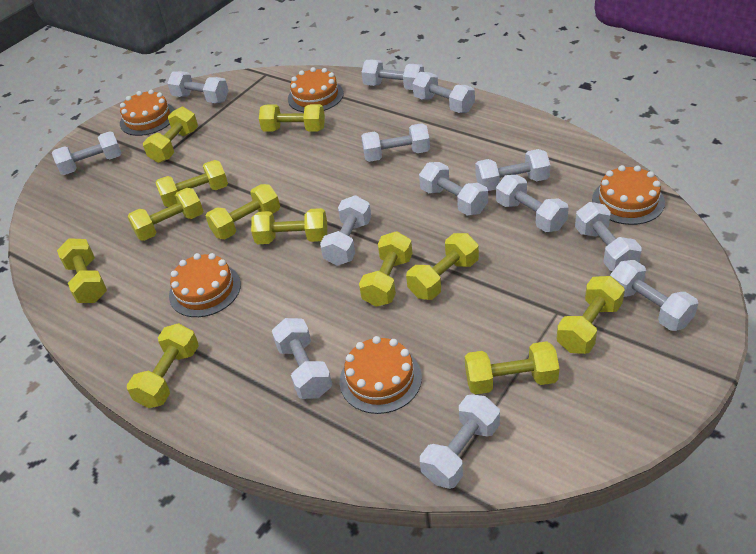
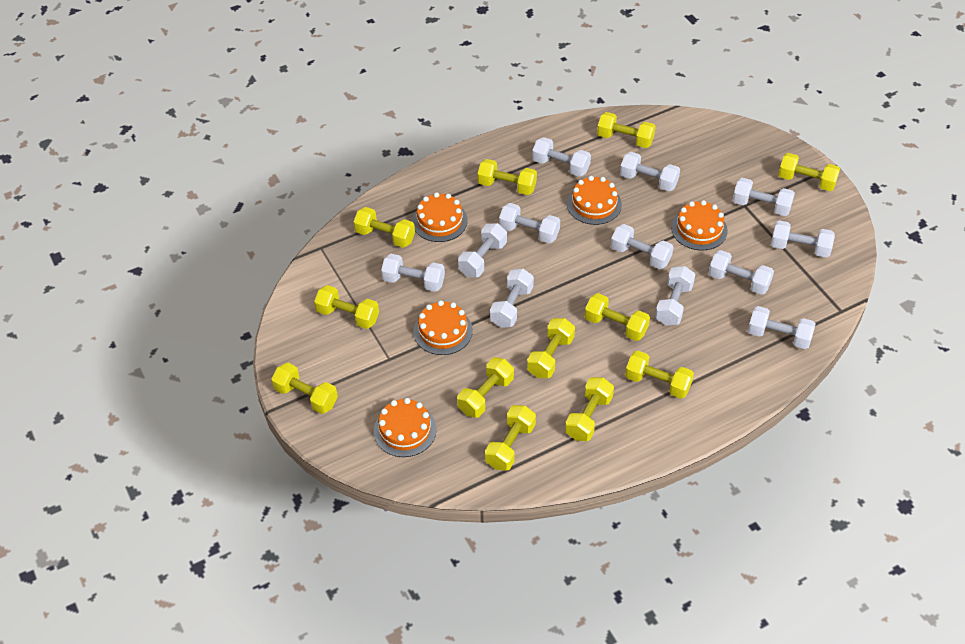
white dumbbell: [52,131,122,175] [167,71,229,103] [272,318,332,399] [320,195,371,266] [361,60,424,90] [361,123,430,162] [412,72,475,113] [419,162,488,216] [420,394,500,489] [475,149,550,191] [496,175,569,232] [575,202,642,271] [610,260,698,331] = 13 -> [381,254,445,292] [458,223,507,277] [490,269,534,328] [499,203,560,243] [532,137,591,177] [611,224,673,269] [620,152,680,191] [655,266,695,326] [709,250,774,295] [732,178,795,216] [748,306,815,349] [771,220,835,258] = 12

